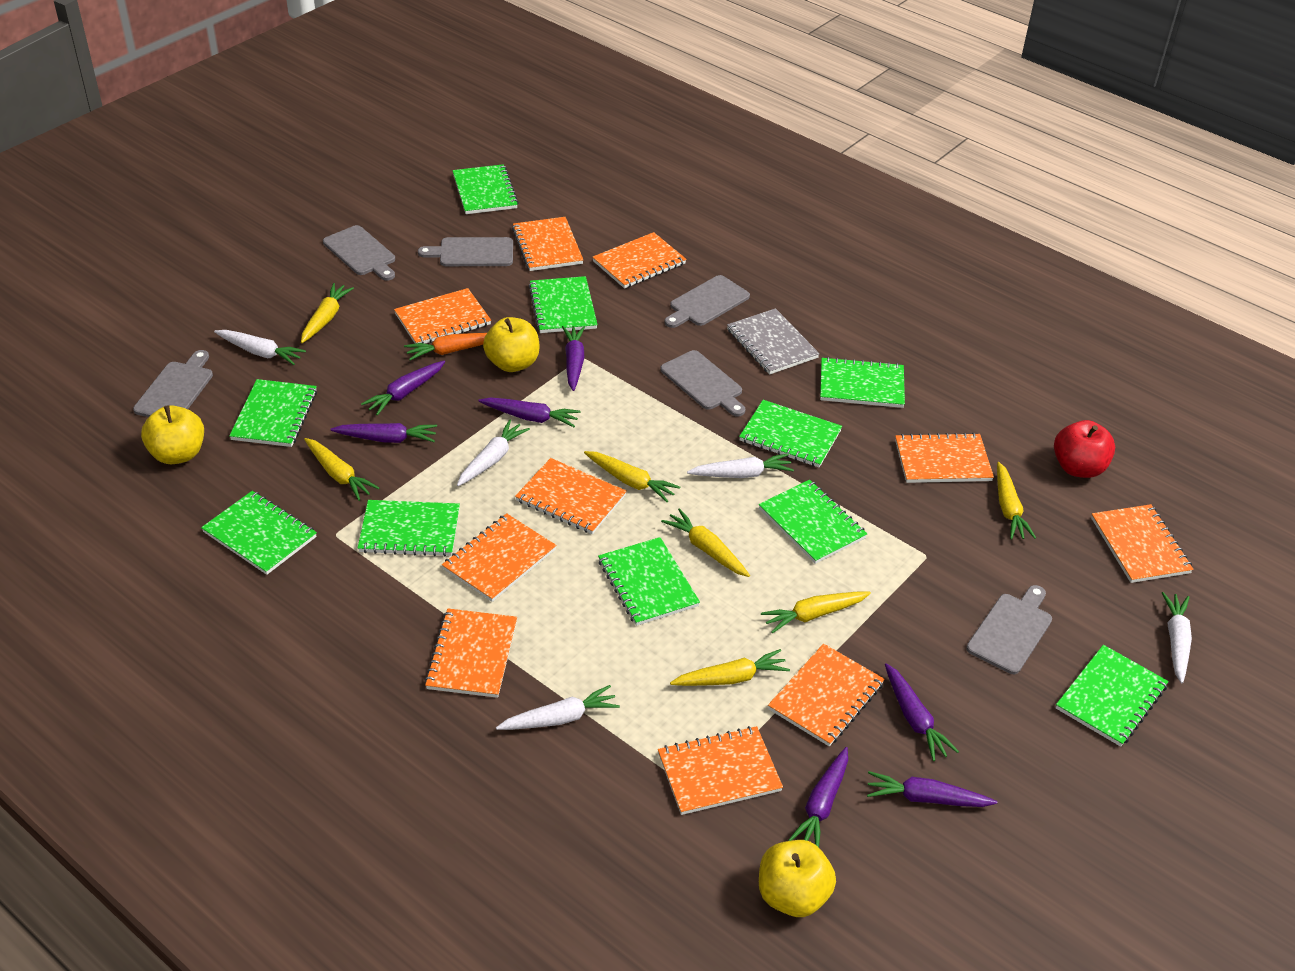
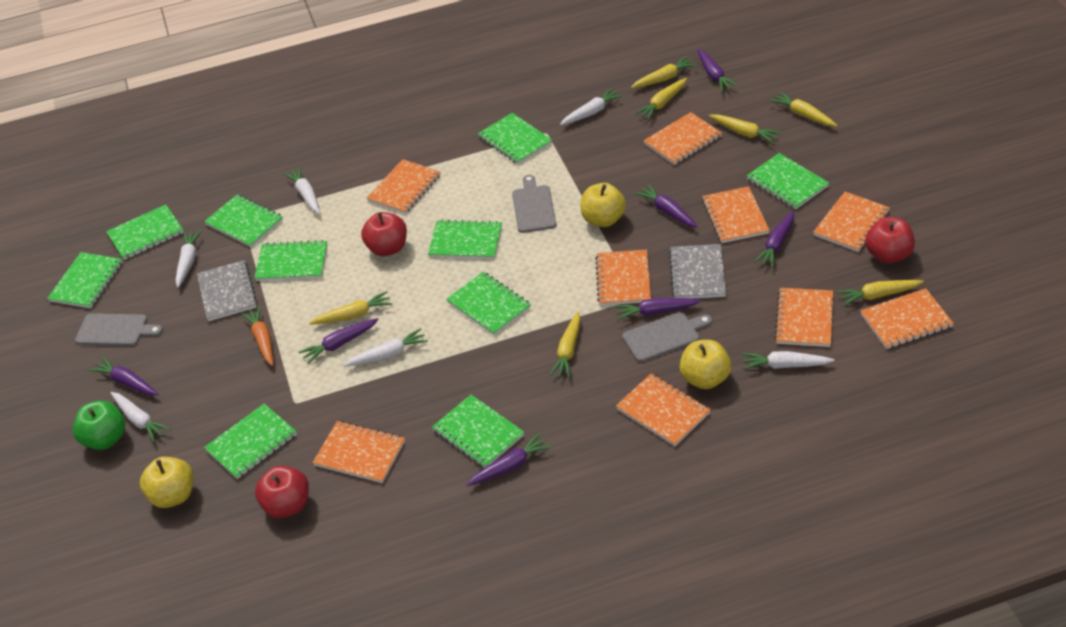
green apple: none = 0 -> [73,401,125,450] = 1
grey cutting board: [133,350,213,417] [323,225,395,281] [418,237,513,266] [660,350,746,417] [664,275,750,328] [966,585,1052,674] = 6 -> [75,313,163,346] [512,175,556,233] [622,312,712,362] = 3
grey notebook: [727,308,820,374] = 1 -> [197,260,257,321] [669,244,726,298] = 2
orange notebook: [394,288,491,344] [425,609,517,698] [442,513,556,602] [512,217,583,271] [515,458,627,534] [592,232,687,288] [658,726,783,815] [768,643,885,746] [895,433,994,483] [1091,504,1194,583] = 10 -> [313,421,405,483] [367,159,440,214] [595,250,651,306] [616,373,711,446] [643,112,722,165] [702,186,770,243] [774,288,833,347] [813,192,890,252] [860,288,954,349] = 9
red apple: [1054,420,1115,478] = 1 -> [255,466,309,518] [361,212,407,256] [865,217,915,264] = 3
white carrot: [214,330,306,365] [457,420,530,486] [496,685,620,730] [687,453,794,478] [1162,592,1192,683] = 5 -> [111,392,171,442] [176,230,202,288] [283,167,320,214] [343,328,428,367] [560,88,623,126] [742,351,834,370] = 6

